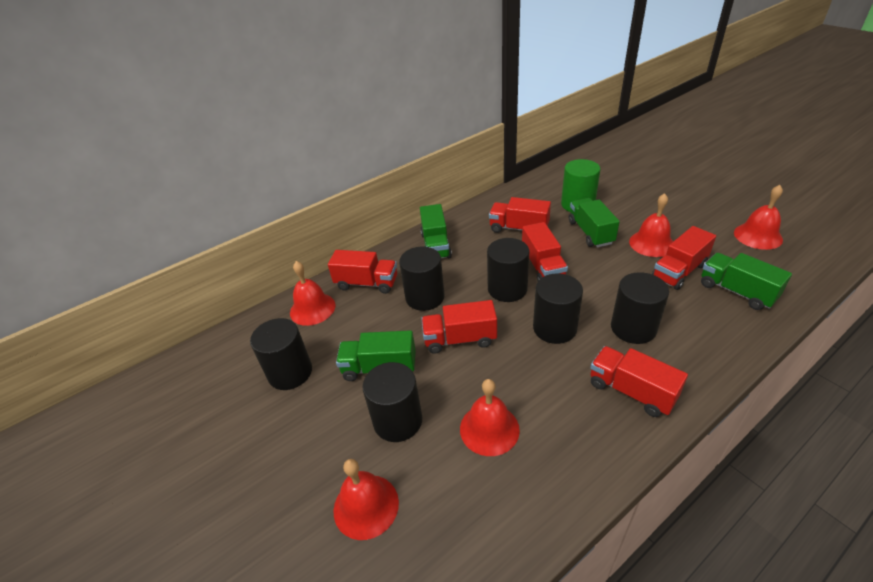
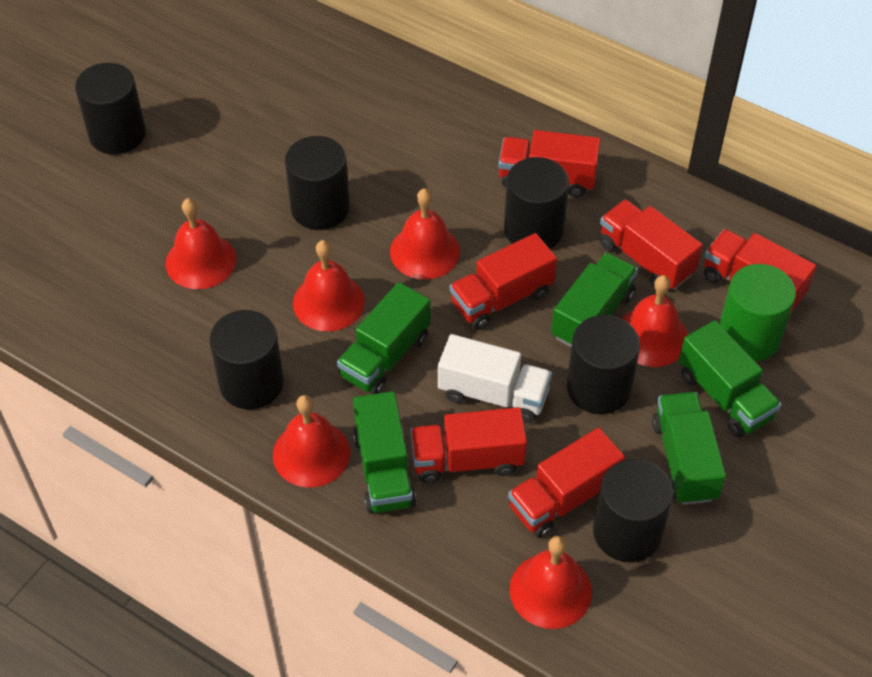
green truck: [336,330,416,381] [420,204,452,258] [569,198,620,247] [701,253,792,310] = 4 -> [337,282,431,394] [353,391,416,514] [551,253,638,347] [652,392,726,505] [679,320,781,437] = 5
red bell: [290,261,335,326] [334,459,399,540] [460,379,520,456] [629,193,673,257] [734,185,783,250] = 5 -> [166,198,236,289] [273,395,350,488] [293,240,365,332] [390,188,460,279] [510,536,592,629] [621,275,688,367] = 6
white truck: none = 0 -> [438,334,552,423] = 1

